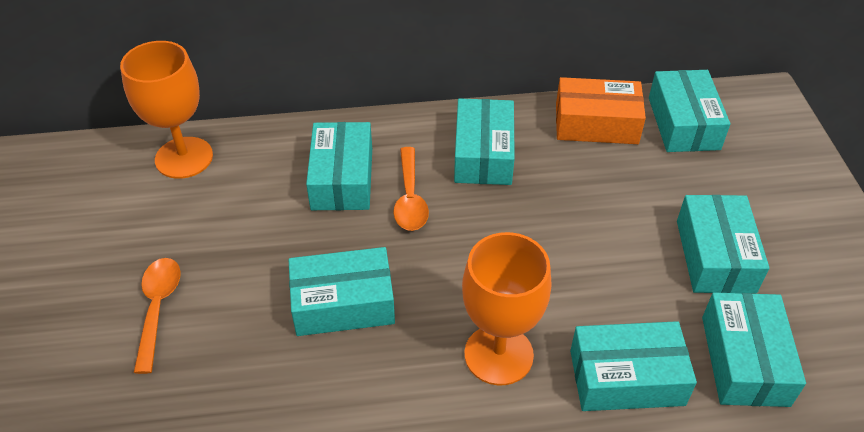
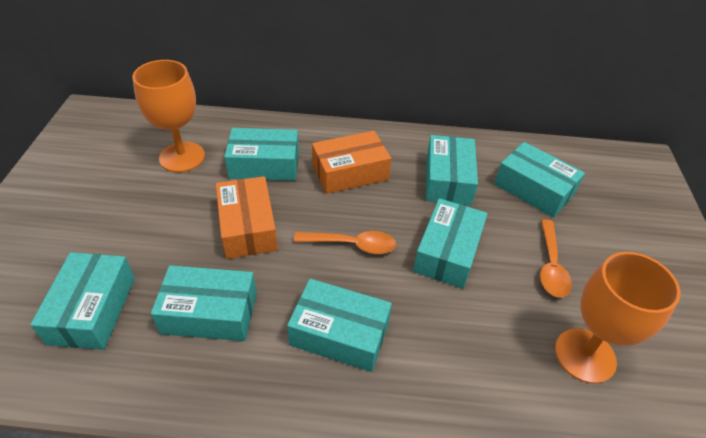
orange box: [556,77,646,144] = 1 -> [216,176,278,259] [312,131,391,194] = 2

